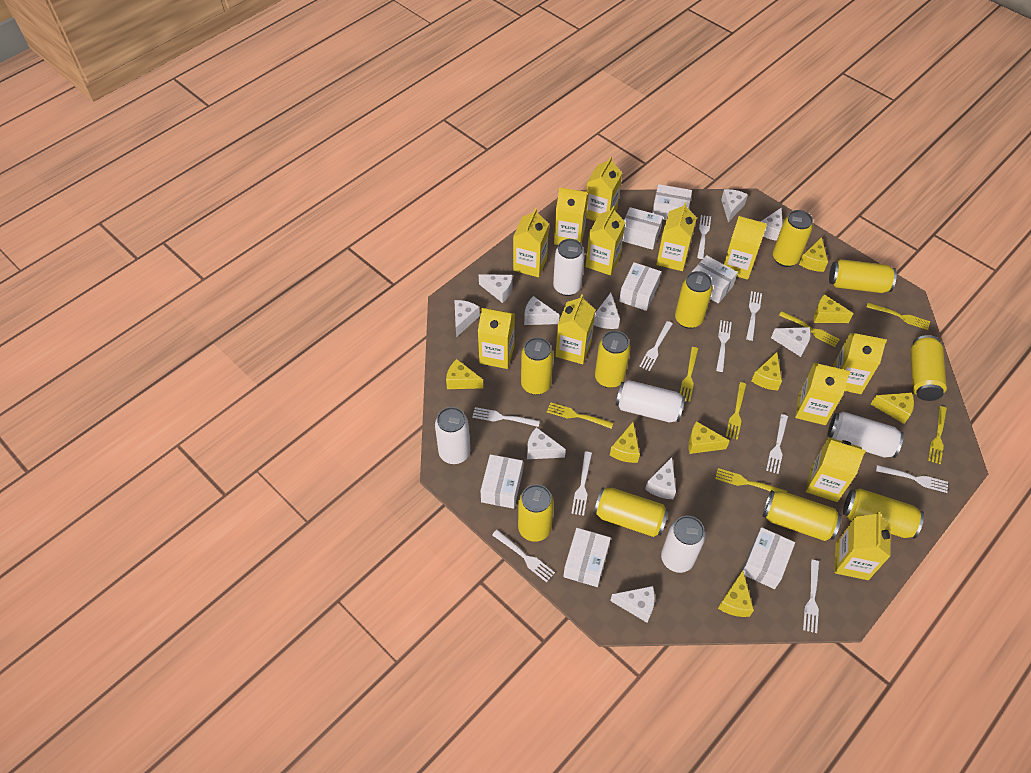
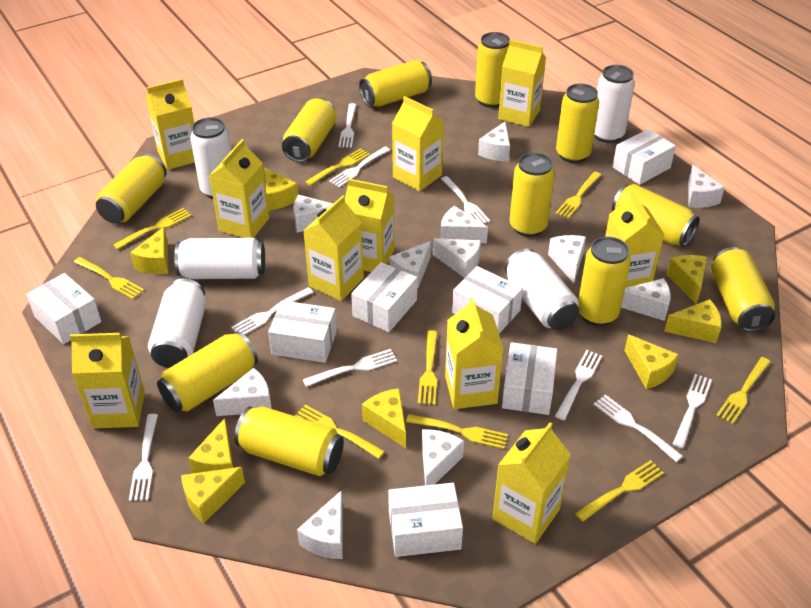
white cheese: [454,300,480,337] [479,274,513,303] [524,296,560,325] [527,427,566,459] [594,293,620,329] [610,586,655,623] [645,457,676,499] [721,189,748,222] [760,207,783,241] [771,327,811,357] = 10 -> [213,368,272,416] [293,195,333,233] [297,490,343,559] [389,241,431,288] [422,429,464,486] [433,238,481,278] [440,206,488,243] [478,122,510,161] [548,235,586,283] [621,278,671,321] [688,165,725,208] = 11
white fork: [472,407,540,427] [492,530,555,582] [571,451,592,516] [639,321,673,371] [697,215,711,259] [716,320,732,372] [746,291,762,341] [766,414,788,474] [803,560,819,633] [876,465,948,493] = 10 -> [129,414,158,501] [231,287,313,335] [303,349,397,387] [329,147,390,187] [338,103,356,148] [441,176,490,223] [555,350,602,420] [594,395,683,462] [672,374,712,449] = 9
yellow can: [518,484,554,542] [521,337,553,395] [594,487,669,537] [595,331,631,388] [675,271,713,329] [763,490,842,541] [773,210,813,267] [829,259,897,293] [843,488,924,539] [911,335,947,401] = 10 -> [96,154,167,224] [157,331,258,412] [234,406,344,476] [282,98,336,162] [359,60,432,107] [475,32,510,108] [510,153,555,237] [556,83,599,163] [578,237,631,326] [612,184,700,247] [711,247,776,332] = 11
yellow carton: [478,308,515,369] [513,208,549,277] [554,187,588,245] [555,294,595,364] [585,206,626,275] [586,157,622,221] [656,202,697,271] [724,216,767,280] [795,363,851,425] [806,437,866,502] [833,333,887,394] [834,511,891,580] = 12 -> [70,333,145,429] [146,79,195,170] [209,139,269,238] [303,195,364,301] [345,178,395,272] [392,96,444,192] [445,297,503,409] [492,422,571,544] [498,40,546,127] [605,192,665,288] = 10
yellow fork: [547,402,613,429] [680,347,698,402] [715,468,787,492] [726,382,747,440] [779,311,840,347] [866,303,930,330] [928,406,947,464] = 7 -> [74,257,144,299] [113,208,191,250] [295,405,385,459] [305,148,370,186] [406,414,508,449] [418,331,438,405] [555,172,601,219] [575,460,664,522] [716,357,771,424] = 9

